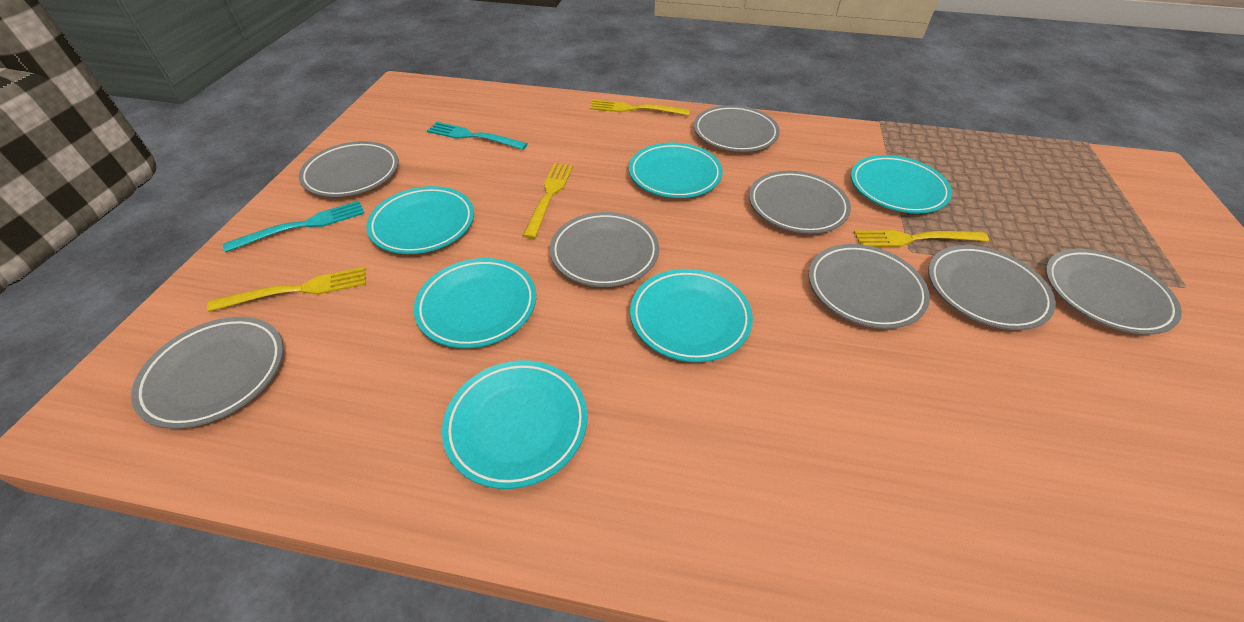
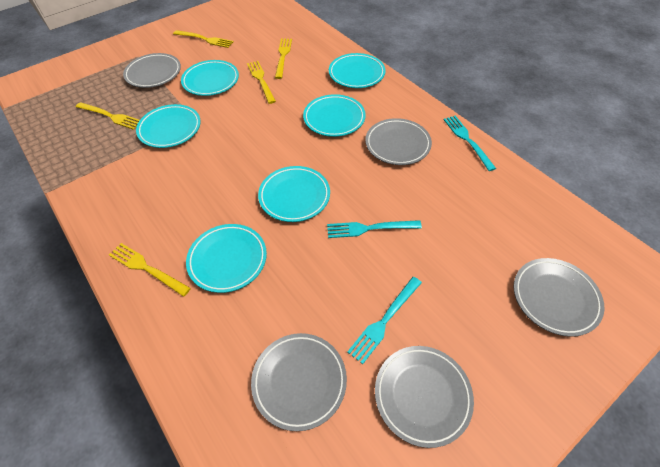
grey plate: [131,317,284,429] [299,141,399,197] [550,212,659,287] [694,105,780,152] [749,171,851,233] [808,244,930,329] [928,245,1056,330] [1046,249,1182,335] = 8 -> [123,53,181,88] [251,333,347,431] [365,118,432,165] [375,346,474,448] [514,258,605,337] = 5
turquoise fork: [223,201,365,252] [427,122,528,150] = 2 -> [327,220,422,238] [347,277,422,364] [443,116,496,171] = 3
yellow fork: [207,267,366,312] [523,163,573,239] [590,100,690,116] [854,230,989,247] = 4 -> [76,102,140,130] [109,243,191,297] [173,30,234,48] [247,61,276,104] [275,39,292,79] = 5

